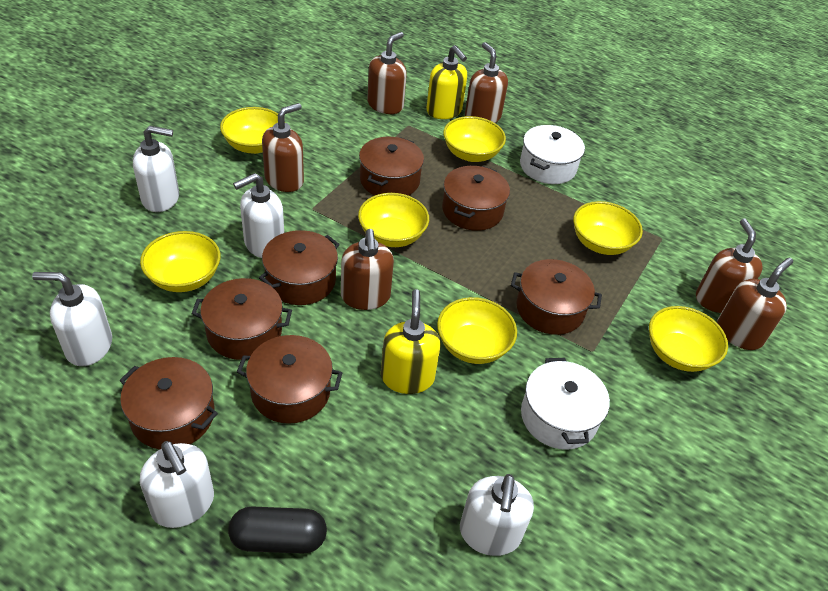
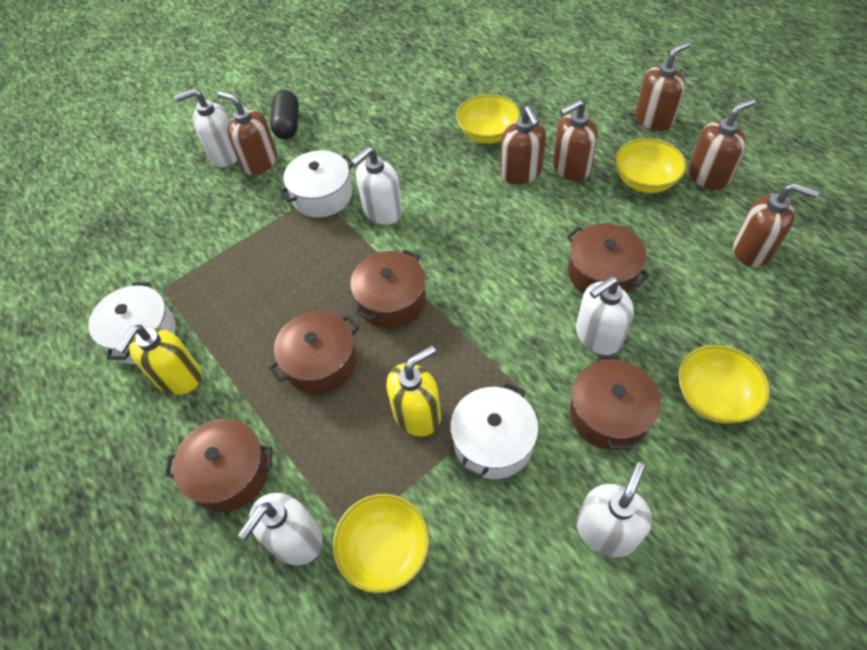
brown pot: [120,357,218,450] [191,278,292,360] [237,335,342,424] [259,230,340,305] [359,137,424,196] [442,166,510,231] [511,259,602,335] = 7 -> [165,419,272,512] [269,311,359,394] [350,249,426,328] [567,223,649,294] [570,355,661,450] = 5
white pot: [520,125,585,184] [521,358,610,450] = 2 -> [88,282,176,364] [279,151,353,217] [450,383,539,479] = 3
yellow bowl: [140,231,221,292] [220,107,278,154] [358,193,429,247] [437,297,517,364] [443,116,506,162] [573,201,643,255] [649,306,728,372] = 7 -> [333,494,429,593] [456,94,520,144] [615,138,686,193] [678,345,770,424] = 4

